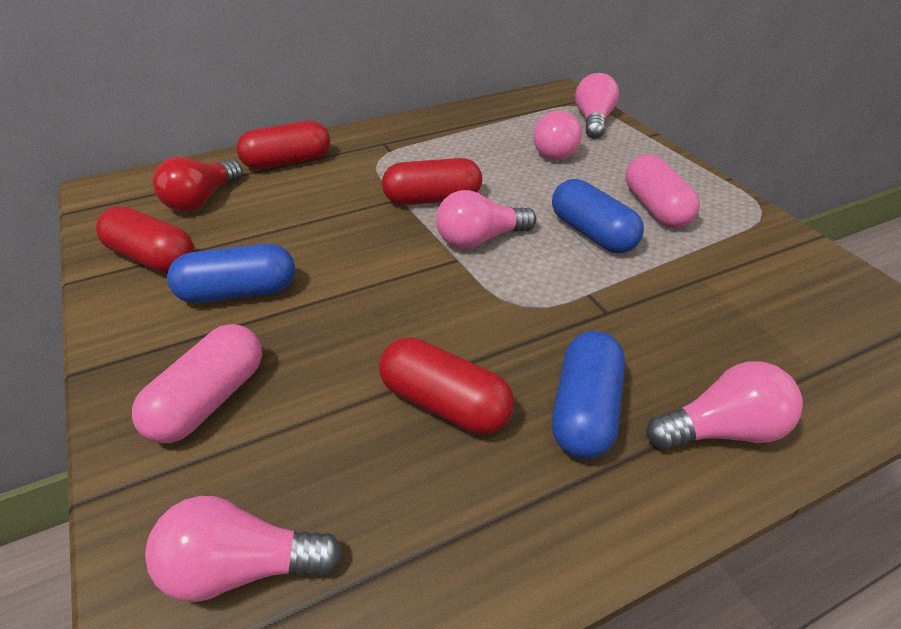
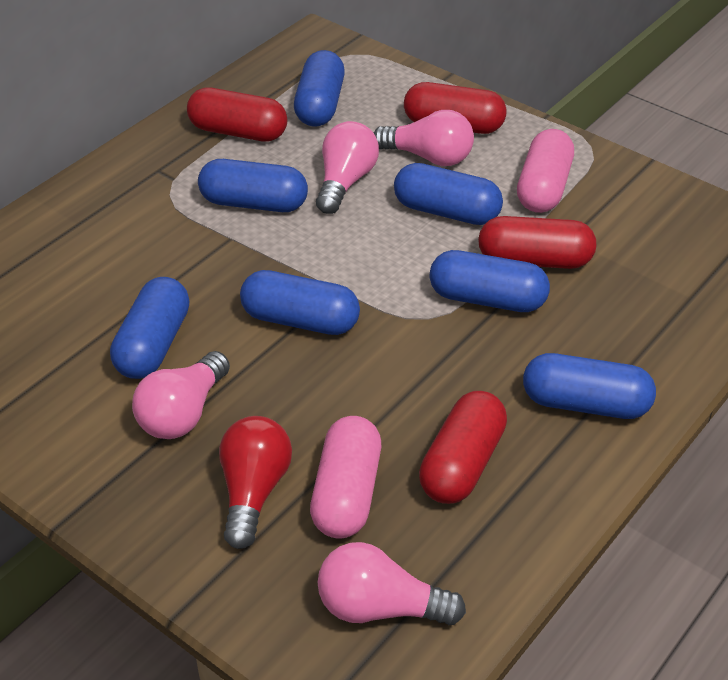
blue capsule: [167,244,295,303] [552,179,644,253] [552,331,625,459] = 3 -> [110,277,189,379] [198,159,308,212] [240,270,360,335] [294,50,345,127] [394,163,503,225] [429,250,550,312] [523,353,656,419] = 7
pink light bulb: [145,496,343,602] [436,190,537,249] [534,111,582,161] [575,73,619,139] [646,361,803,450] = 5 -> [132,351,230,439] [316,121,379,214] [318,542,466,625] [374,110,474,166] = 4

